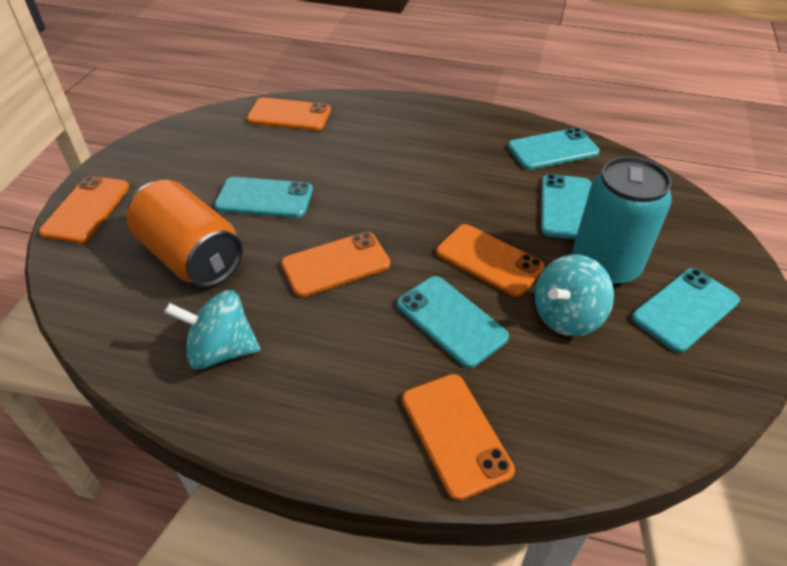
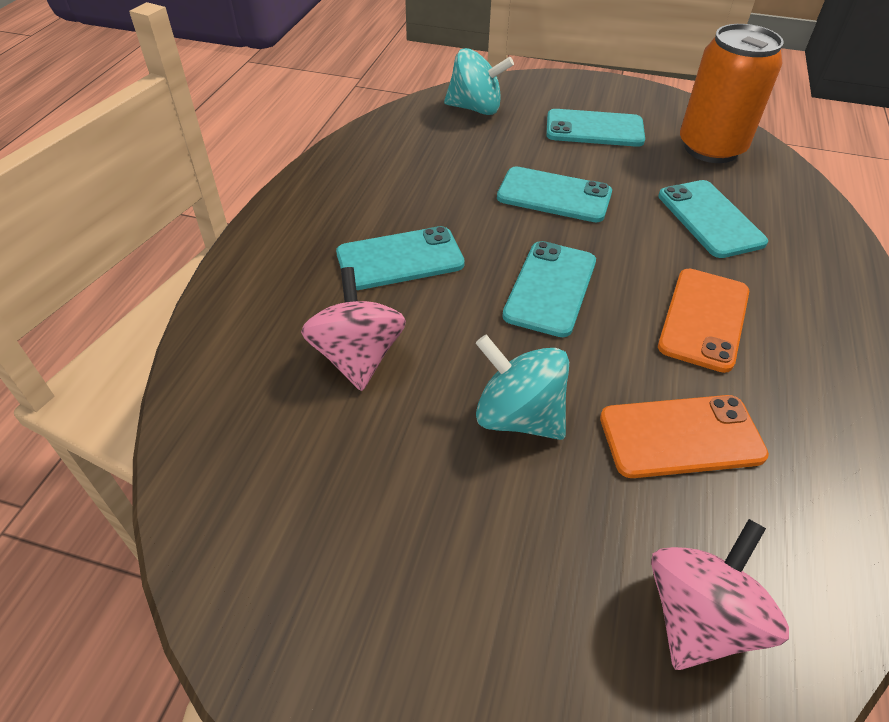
orange phone: [39,176,130,243] [246,98,331,131] [281,232,390,297] [402,374,515,501] [436,224,545,297] = 5 -> [600,395,769,478] [658,269,749,373] = 2
pink spinning top: none = 0 -> [301,267,406,391] [651,519,789,670] = 2
turquoise can: [572,156,672,286] = 1 -> none = 0

